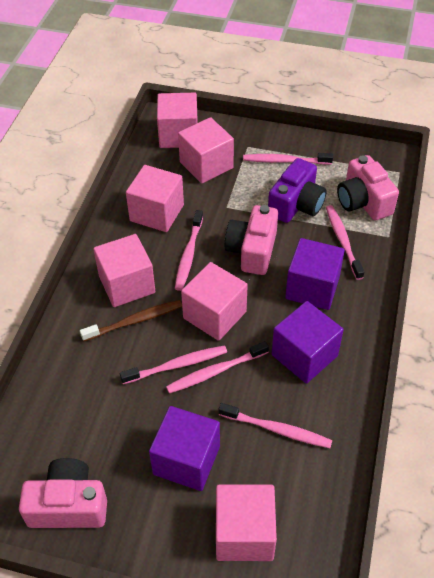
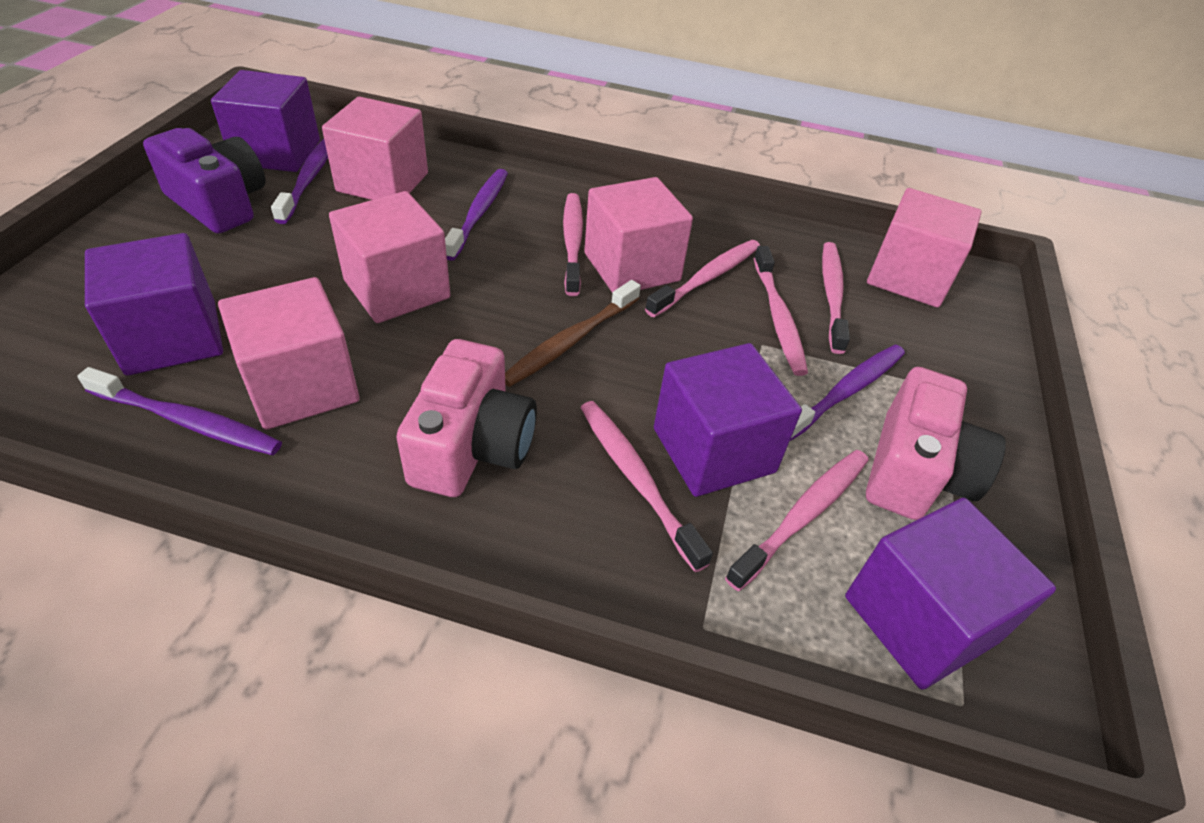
pink camera: [19,458,107,528] [225,205,278,275] [337,155,399,220] = 3 -> [396,339,537,497] [866,367,1006,520] = 2
pink cube: [93,234,155,307] [126,165,184,232] [157,93,198,148] [178,117,234,184] [181,262,248,341] [216,484,277,561] = 6 -> [218,277,360,430] [322,97,428,200] [329,191,450,323] [585,177,693,293] [867,188,982,308] = 5
purple cube: [149,406,220,491] [272,301,344,384] [285,238,345,310] = 3 -> [85,233,223,376] [211,70,320,172] [654,343,802,497] [845,498,1056,690] = 4
purple toothbrush: none = 0 -> [77,367,282,455] [271,139,328,224] [445,169,508,261] [790,345,905,441] = 4

